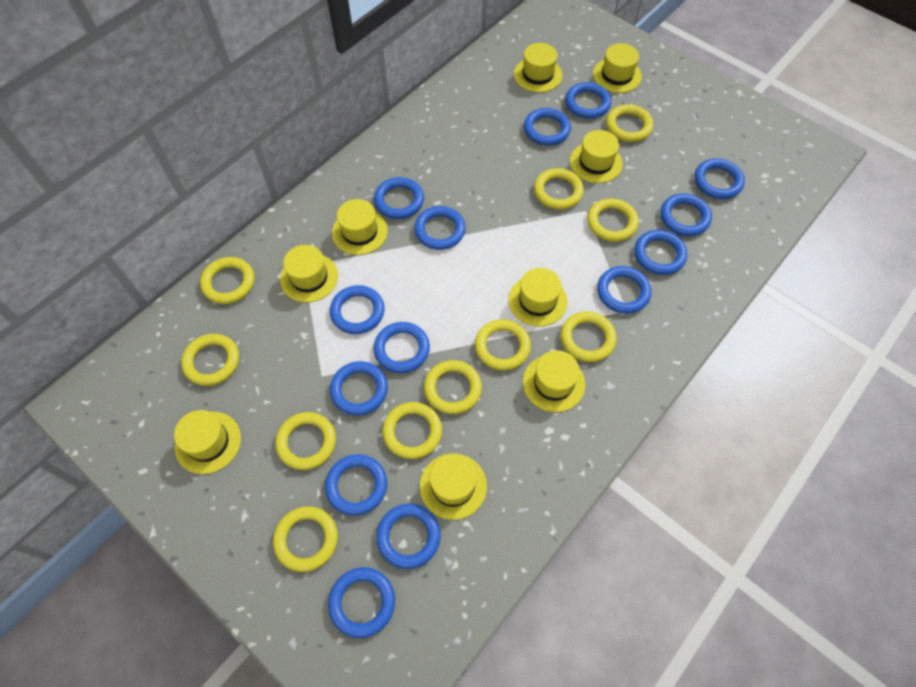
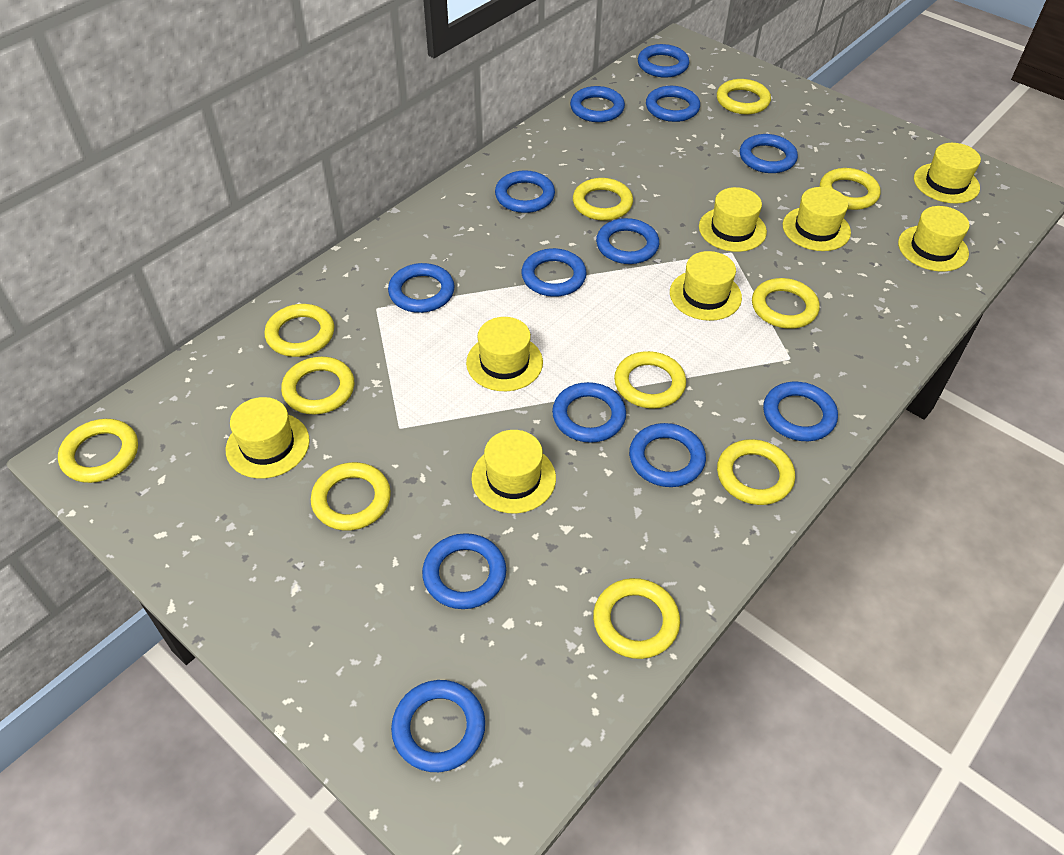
blue ring: [325,454,387,516] [328,567,395,638] [330,285,385,334] [330,361,388,416] [373,322,430,373] [374,177,424,219] [376,504,441,569] [414,206,466,250] [524,108,571,146] [565,82,611,119] [597,266,651,314] [634,230,687,275] [660,193,712,236] [695,158,745,199] = 14 -> [388,263,454,313] [391,680,485,772] [422,533,506,609] [495,170,555,213] [521,248,587,297] [552,382,626,443] [570,86,625,122] [596,218,659,264] [629,423,706,487] [638,44,689,78] [646,86,700,122] [740,134,798,173] [763,382,838,441] = 13
yellow hat: [174,410,241,474] [280,245,338,303] [332,199,388,255] [420,453,487,520] [508,268,567,326] [514,43,563,92] [523,350,585,412] [570,130,623,183] [593,43,642,93] = 9 -> [226,397,310,478] [466,317,543,391] [471,430,556,513] [670,251,742,321] [699,187,767,252] [783,187,851,251] [898,206,969,272] [914,143,981,203] = 8

